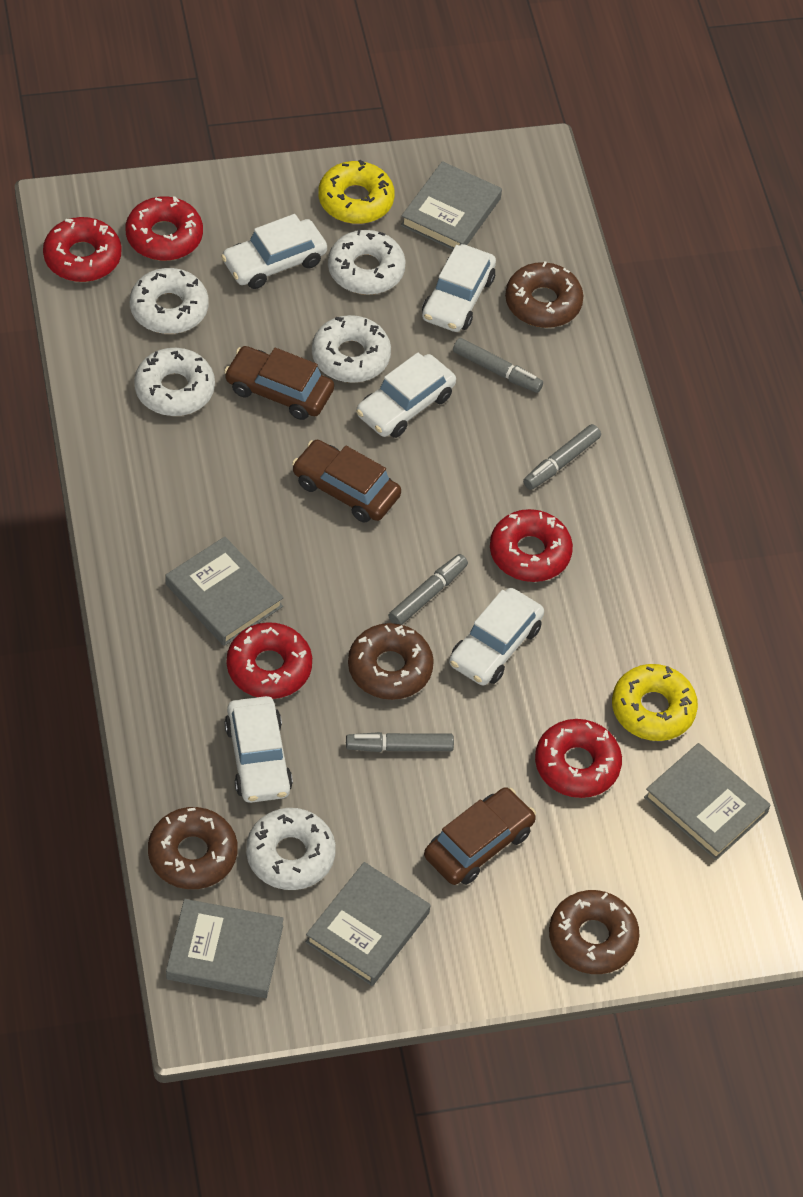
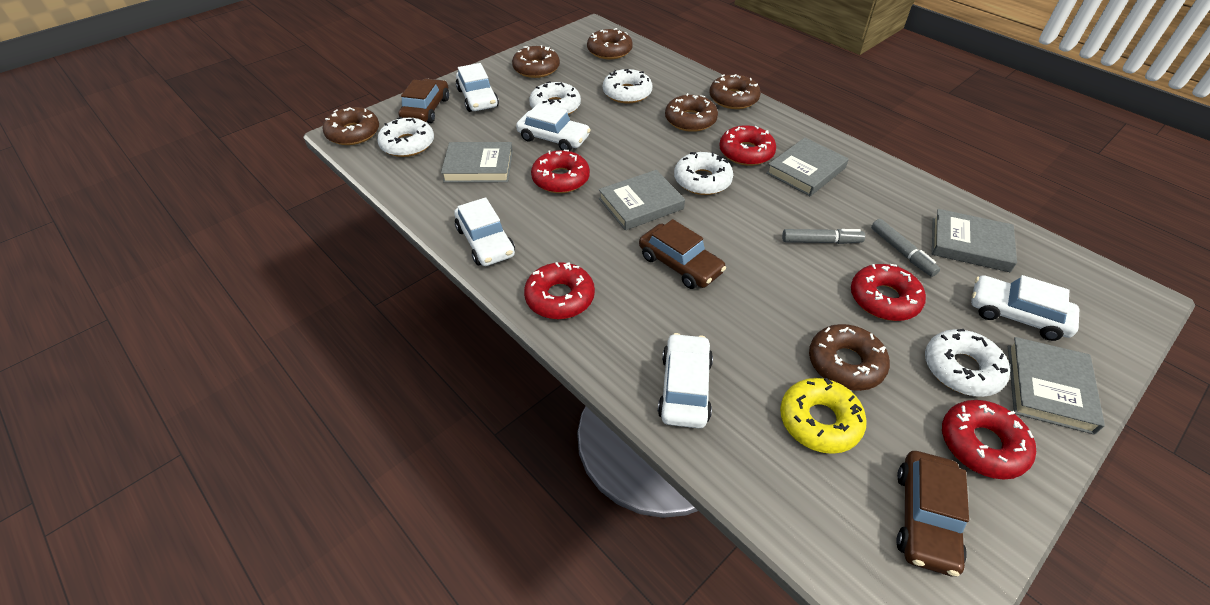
brown donut: [148,807,237,889] [348,623,434,700] [505,261,583,328] [549,890,640,974] = 4 -> [323,107,379,145] [512,45,560,78] [587,28,633,59] [665,93,718,132] [709,74,761,109] [809,324,890,391] = 6
grey marker: [346,732,454,752] [389,554,468,625] [453,338,543,393] [523,424,601,490] = 4 -> [782,229,865,244] [871,219,940,277] = 2
yellow donut: [318,160,395,224] [612,664,698,741] = 2 -> [780,378,867,454] = 1

